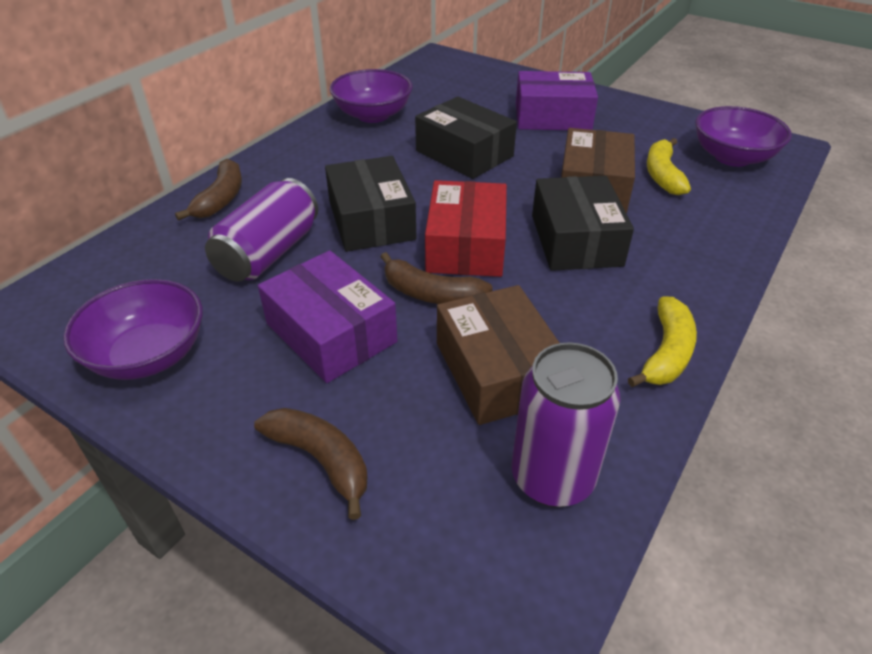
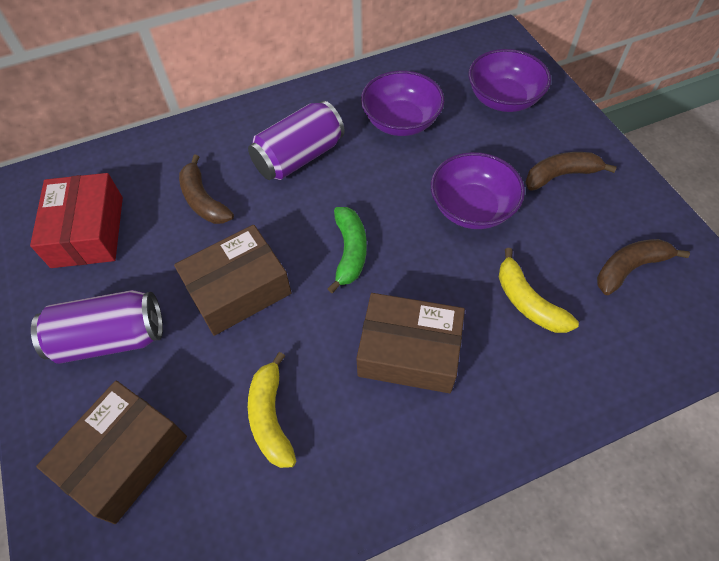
black box: [325,156,416,252] [415,97,517,179] [532,176,634,271] = 3 -> none = 0
brown box: [437,285,559,425] [561,128,635,213] = 2 -> [36,381,187,524] [174,225,291,336] [356,293,465,393] = 3
green banana: none = 0 -> [327,207,367,293] = 1
purple box: [258,250,397,383] [516,71,598,130] = 2 -> none = 0

